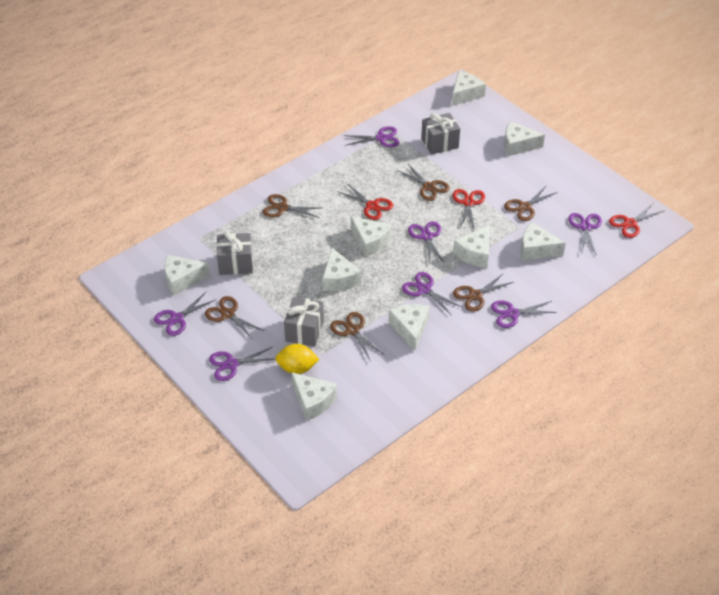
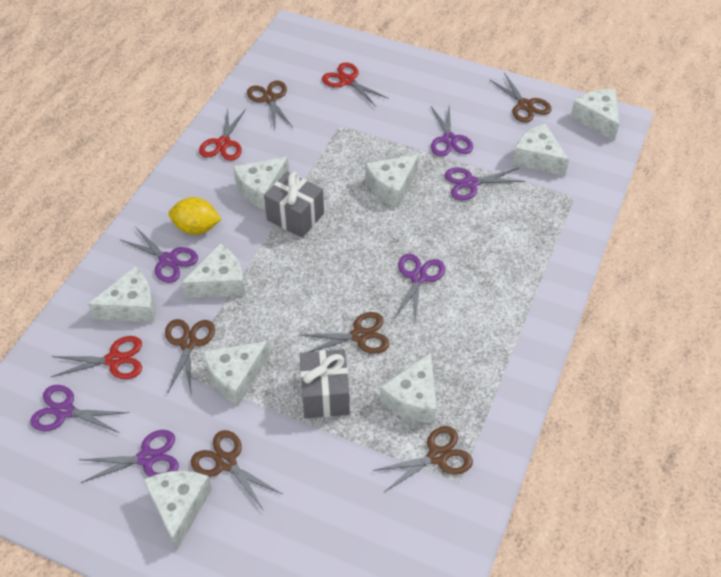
grey gift: [216,231,253,275] [284,297,324,347] [421,113,460,155] = 3 -> [264,172,324,238] [300,349,350,418] = 2
purple scissors: [154,292,215,336] [209,347,275,381] [344,126,400,147] [402,272,462,316] [408,221,445,265] [491,300,557,328] [568,213,602,256] = 7 -> [30,385,130,433] [79,430,179,483] [121,227,198,283] [394,254,445,325] [431,106,473,157] [444,167,525,200] = 6

